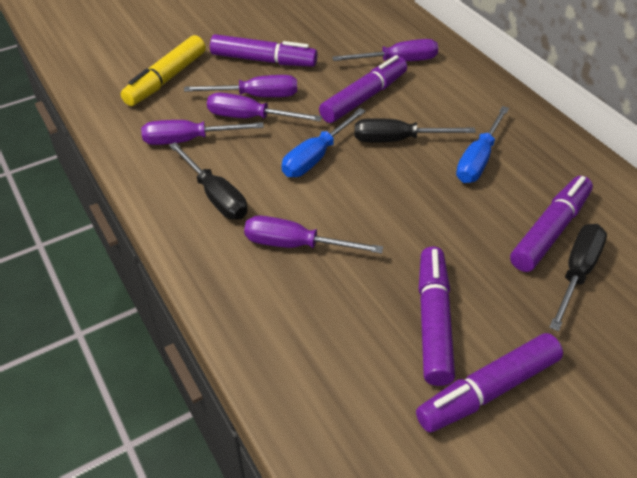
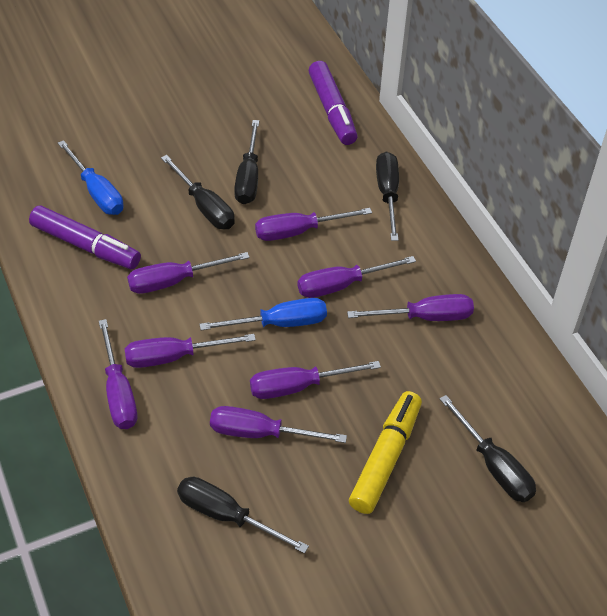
black screwdriver: [169,142,247,219] [355,118,476,142] [549,224,607,331] = 3 -> [161,155,235,229] [177,477,309,554] [234,120,259,204] [376,152,399,241] [440,395,536,502] = 5
purple marker: [210,34,318,67] [319,55,407,123] [416,333,563,432] [419,246,455,386] [510,176,593,272] = 5 -> [29,205,141,269] [309,61,358,145] = 2
purple screwdriver: [141,120,264,145] [184,75,297,97] [207,92,322,121] [244,215,383,254] [332,39,438,61] = 5 -> [99,319,137,429] [124,334,256,368] [127,252,250,294] [210,406,347,443] [250,361,381,399] [255,208,372,241] [298,256,416,298] [347,294,474,321] = 8

